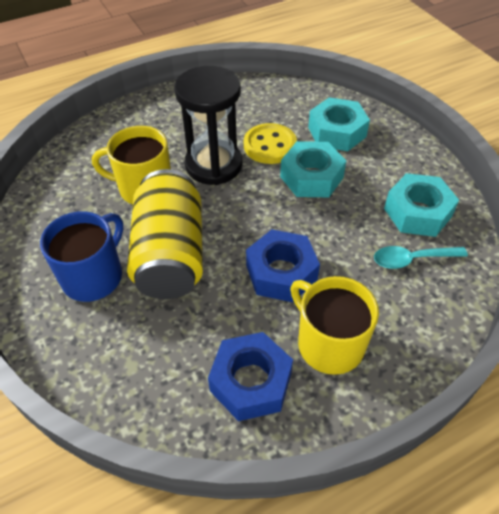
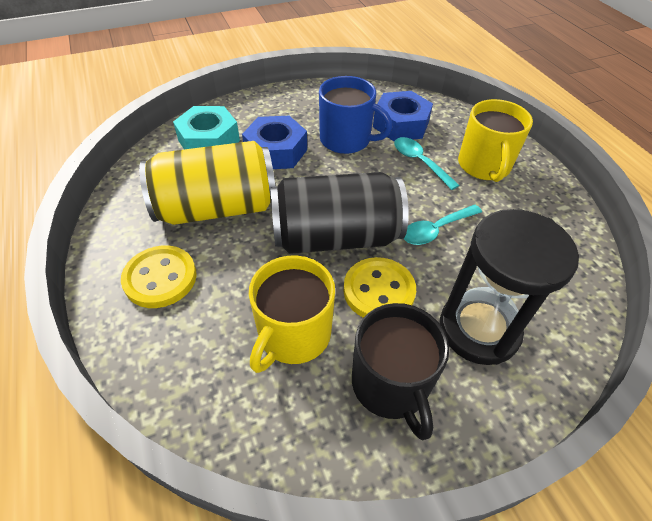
black can: none = 0 -> [271,172,409,254] = 1
black mug: none = 0 -> [352,303,449,440] = 1
turquoise nut: [280,141,346,197] [308,97,370,151] [384,173,459,237] = 3 -> [173,106,240,149] = 1
turquoise spoon: [374,246,468,269] = 1 -> [394,137,459,190] [404,205,482,245] = 2
yellow button: [244,123,297,164] = 1 -> [121,245,197,308] [343,257,416,318] = 2

